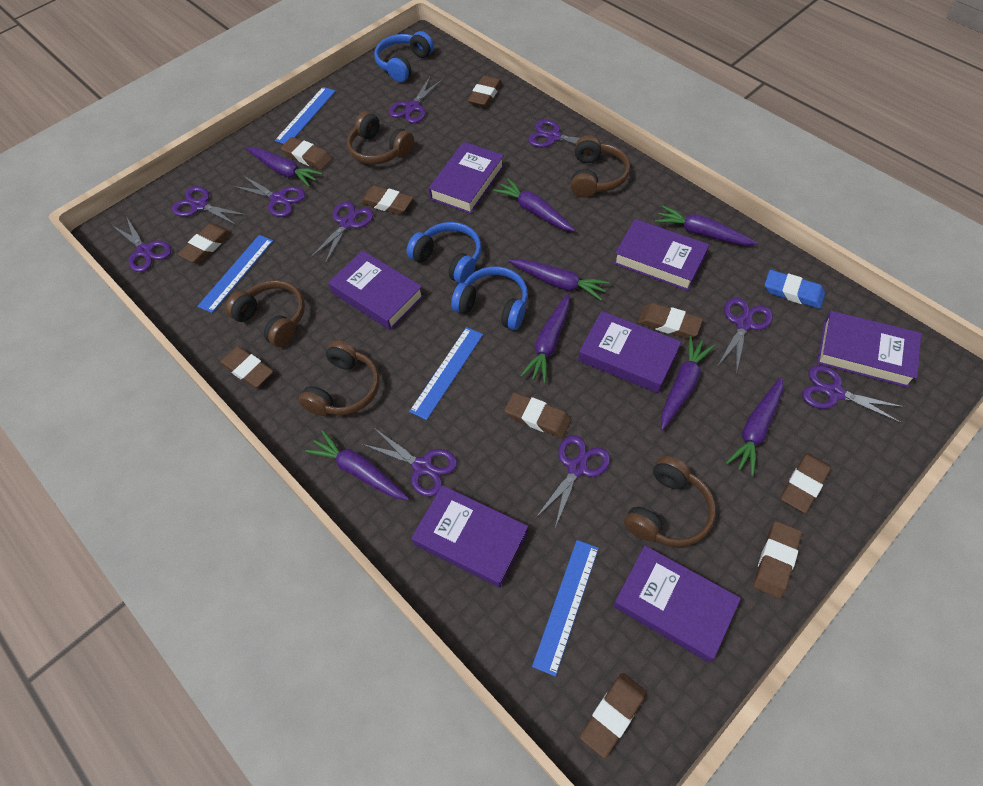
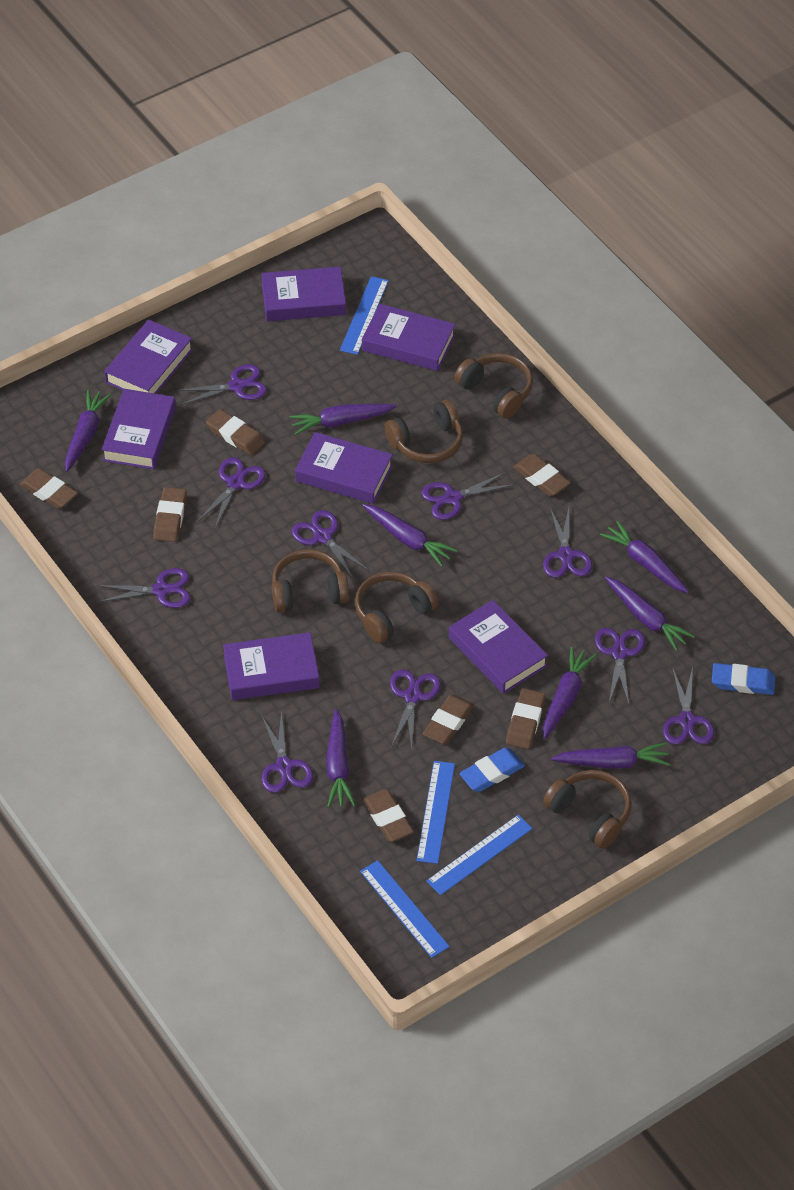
blue eraser: [765,270,825,309] = 1 -> [459,748,525,792] [712,663,776,695] = 2
blue headphones: [374,31,434,82] [407,222,482,283] [451,266,528,330] = 3 -> none = 0
brown eraser: [178,224,231,263] [219,346,273,388] [281,137,332,170] [360,185,413,215] [468,75,502,107] [504,392,571,438] [580,673,647,758] [638,303,703,339] [753,521,802,599] [781,453,831,513] = 10 -> [20,469,78,509] [153,487,187,542] [206,409,265,455] [363,789,414,842] [423,695,474,744] [506,688,545,749] [513,454,571,496] = 7

